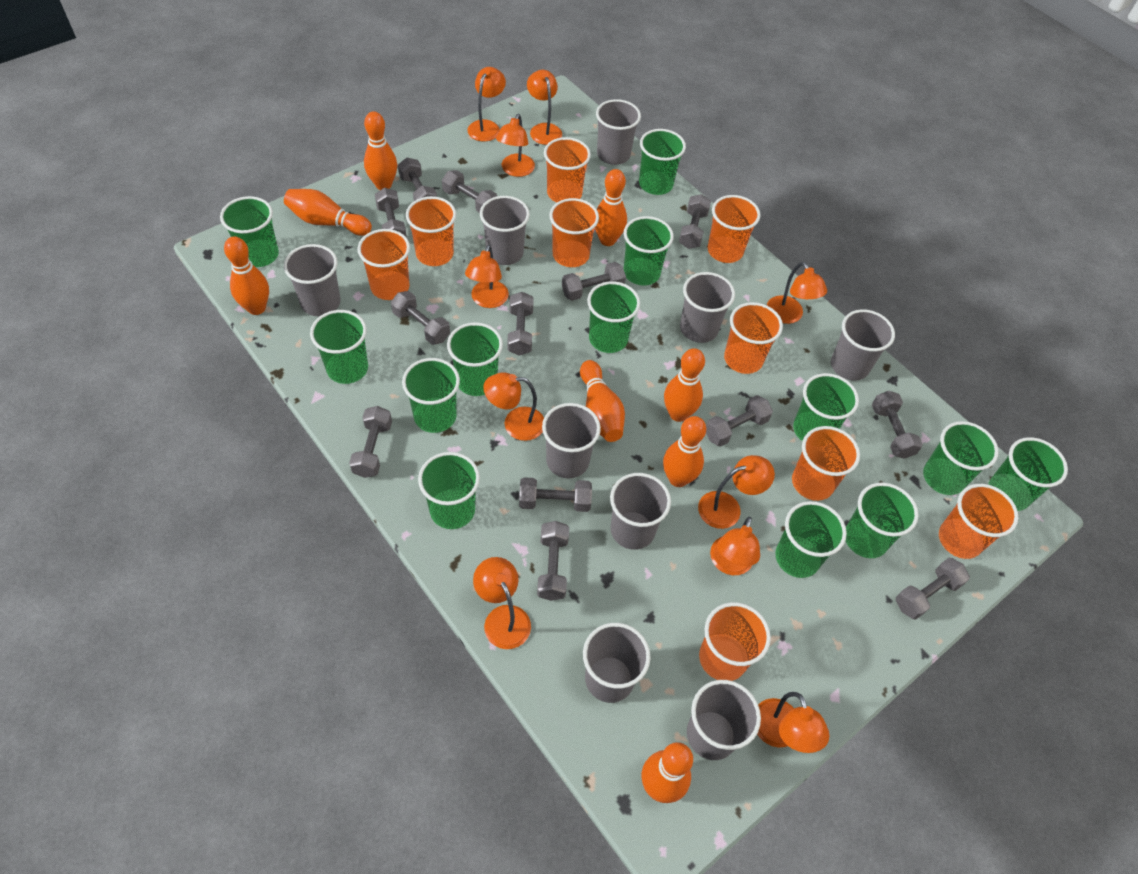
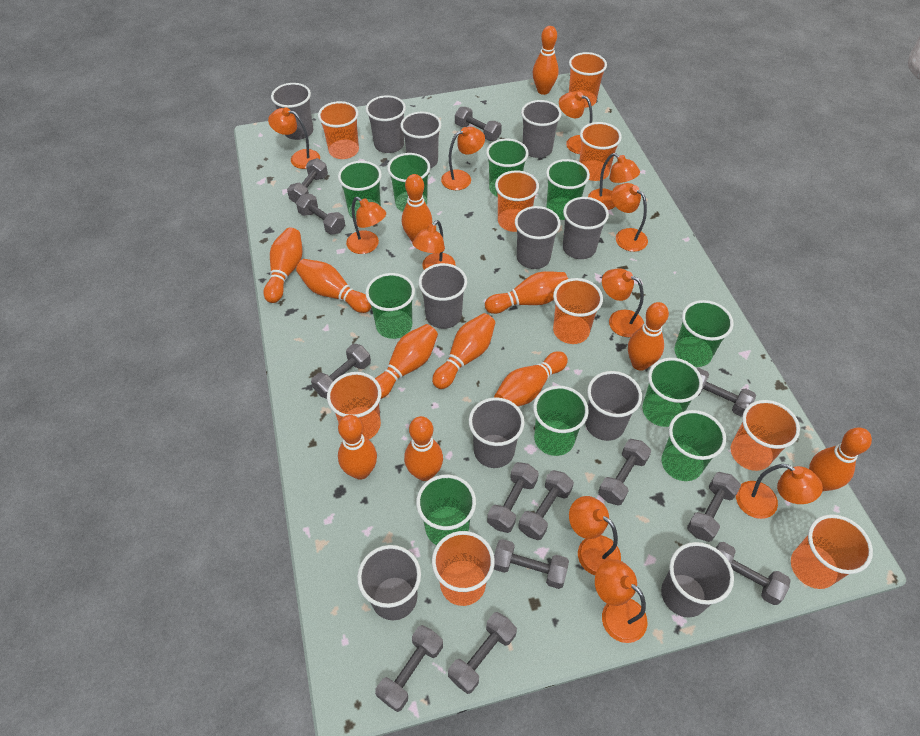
green cup: [220,196,279,267] [310,310,368,384] [402,358,460,433] [418,452,480,529] [447,322,503,396] [587,281,640,353] [624,216,674,286] [639,129,686,195] [775,501,847,578] [793,373,859,441] [846,483,919,558] [923,421,999,495] [988,437,1068,511] = 13 -> [338,161,382,218] [365,273,415,339] [387,153,430,212] [416,474,476,545] [486,139,528,197] [533,386,589,456] [546,159,590,220] [642,358,703,427] [661,410,726,481] [674,300,734,367] = 10
grey cup: [284,244,340,316] [480,196,530,265] [542,403,601,478] [583,623,651,703] [596,99,641,165] [610,473,671,550] [680,272,735,343] [687,680,761,760] [831,309,895,381] = 9 -> [271,83,313,140] [357,545,421,620] [366,95,406,153] [400,112,441,168] [418,263,467,329] [469,397,525,468] [515,206,561,269] [521,100,561,158] [563,197,609,259] [585,371,642,441] [661,542,734,618] = 11
orange bowling pin: [224,236,269,315] [284,189,372,236] [364,111,397,190] [580,360,625,442] [595,169,627,246] [642,742,693,803] [663,416,706,487] [664,348,705,422] = 8 -> [263,228,302,303] [296,259,371,313] [338,415,377,480] [375,324,438,399] [402,174,433,242] [404,416,443,481] [432,313,495,389] [485,271,568,314] [494,351,568,406] [533,26,559,95] [628,302,669,371] [809,428,872,492] = 12
orange lamp: [465,245,509,308] [467,67,506,142] [473,557,531,649] [483,372,544,441] [496,114,535,177] [527,70,562,145] [698,455,775,529] [710,517,760,575] [757,692,830,753] [767,262,827,324] = 10 -> [268,107,320,169] [346,197,386,254] [412,220,456,270] [441,127,485,190] [559,92,593,154] [569,496,621,575] [588,153,640,210] [595,559,647,643] [602,268,644,337] [611,183,648,252] [736,464,823,519] = 11

